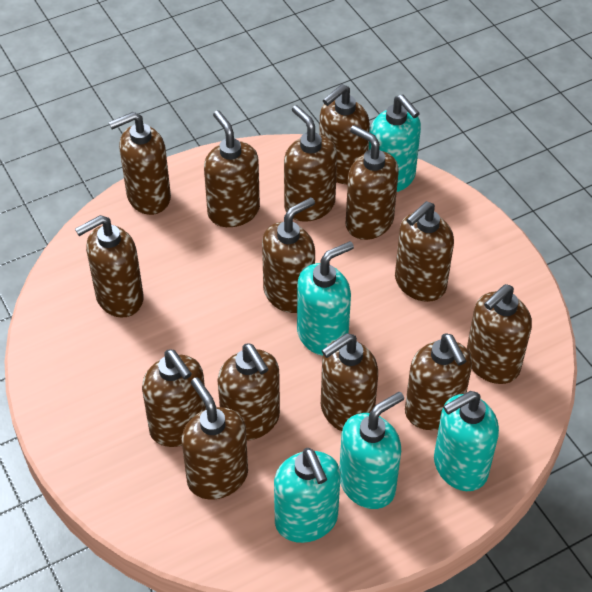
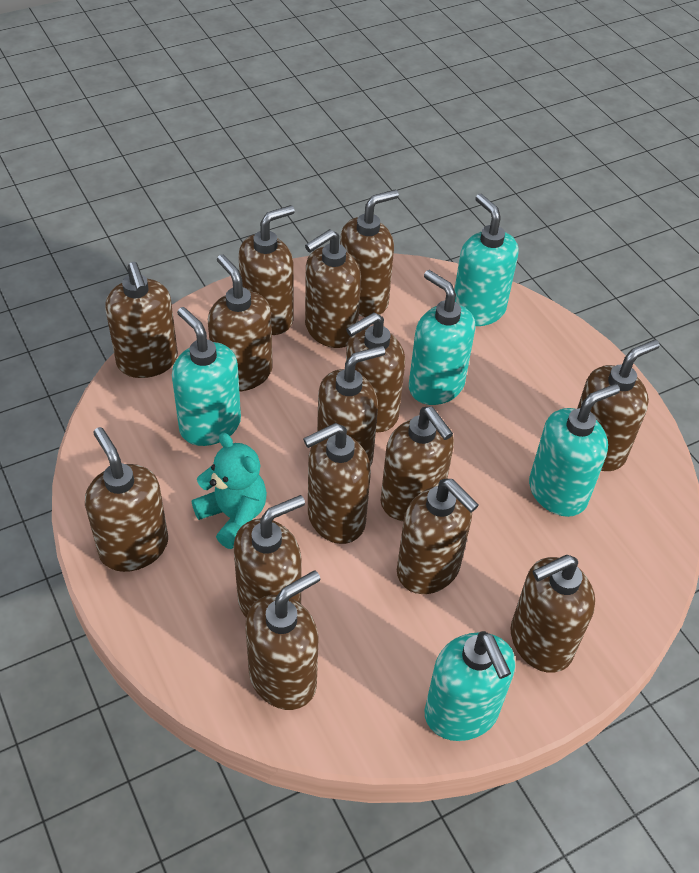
brown soap dispenser: [75,215,144,318] [108,112,171,215] [142,349,206,447] [182,377,248,500] [204,110,260,227] [217,343,280,440] [262,197,315,313] [284,105,337,222] [319,84,370,184] [321,333,378,431] [346,125,399,240] [395,201,454,302] [405,334,472,430] [467,284,532,384] = 14 -> [85,427,168,572] [105,262,178,378] [208,254,273,392] [233,495,305,618] [239,205,295,335] [245,571,320,710] [303,423,371,544] [305,229,361,348] [317,346,385,467] [340,190,399,317] [346,312,405,432] [381,406,454,521] [397,479,479,594] [511,555,595,673] [577,339,660,471] = 15
turquoise teddy bear: none = 0 -> [192,433,267,549] = 1

